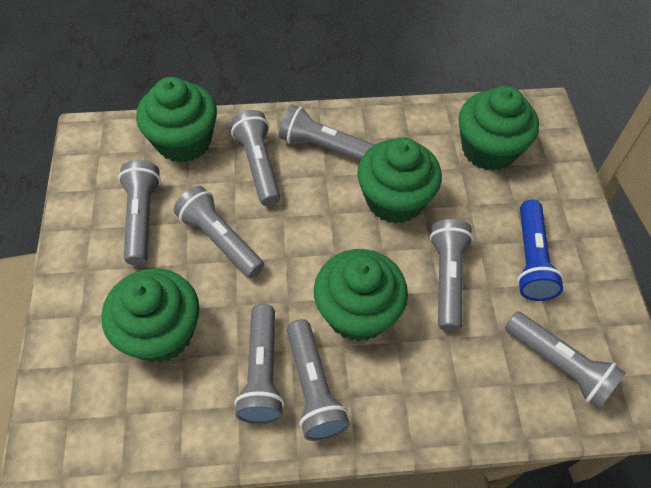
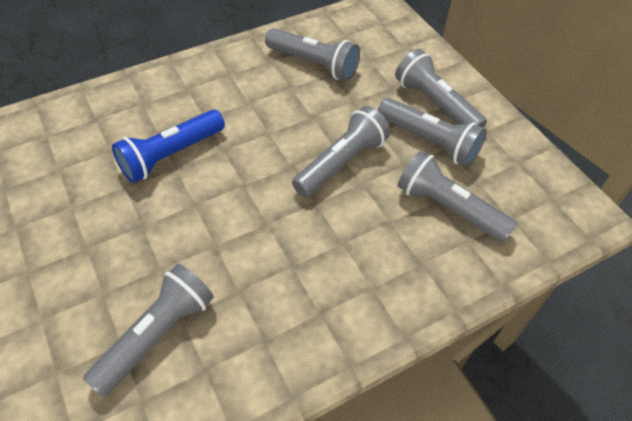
green cupcake: [102,268,199,363] [136,77,217,163] [314,249,408,342] [357,137,442,224] [458,86,539,171] = 5 -> none = 0
grey flashlight: [118,160,161,265] [174,186,264,278] [231,110,281,206] [234,304,284,424] [279,105,375,161] [287,319,350,441] [430,219,473,331] [505,311,626,408] = 8 -> [83,264,214,397] [265,28,360,81] [292,106,390,198] [378,98,486,167] [395,49,487,128] [397,150,517,242] = 6

